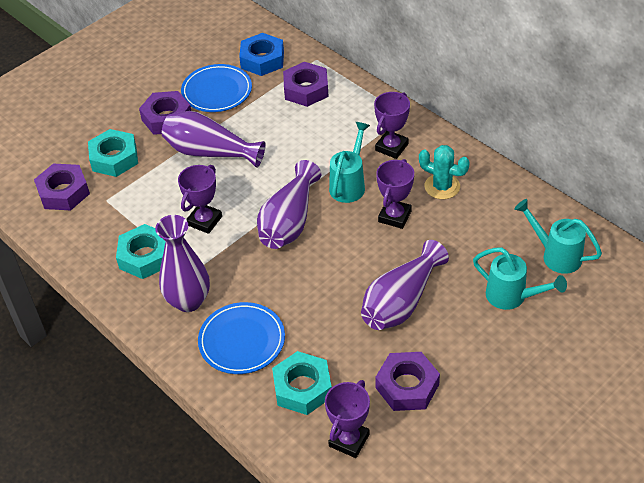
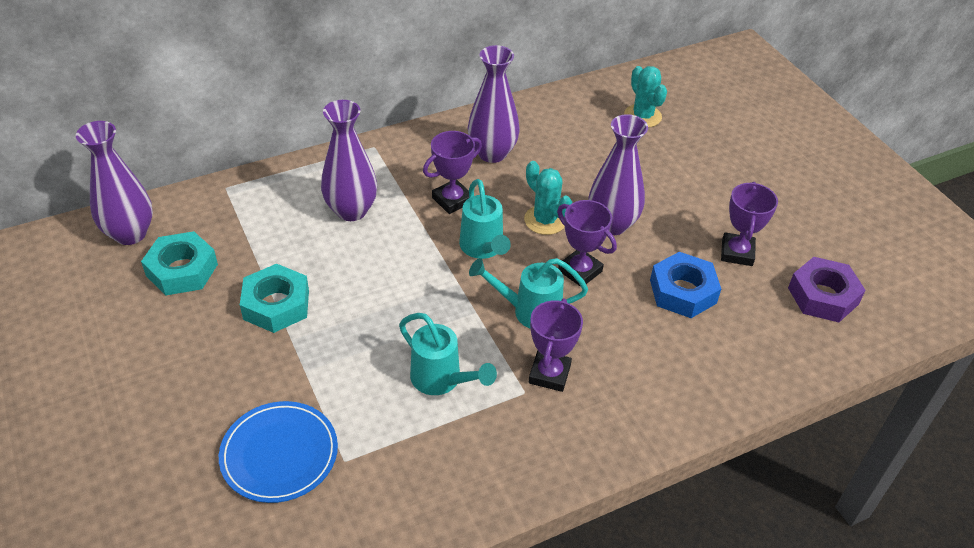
blue plate: [181,64,252,112] [198,302,285,374] = 2 -> [219,401,338,503] = 1
purple nut: [34,163,90,211] [139,91,191,135] [283,62,329,107] [375,352,440,411] = 4 -> [788,257,866,322] = 1
turquoise cactus: [419,145,470,199] = 1 -> [524,161,572,235] [624,66,667,128] = 2
turquoise nut: [88,129,138,177] [116,224,166,279] [272,351,332,415] = 3 -> [141,231,218,295] [240,264,309,333] = 2

